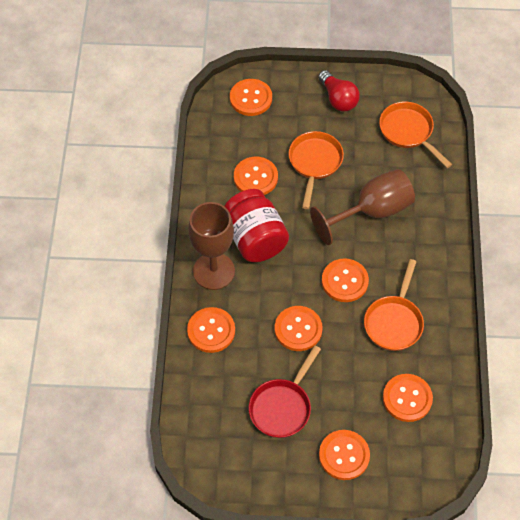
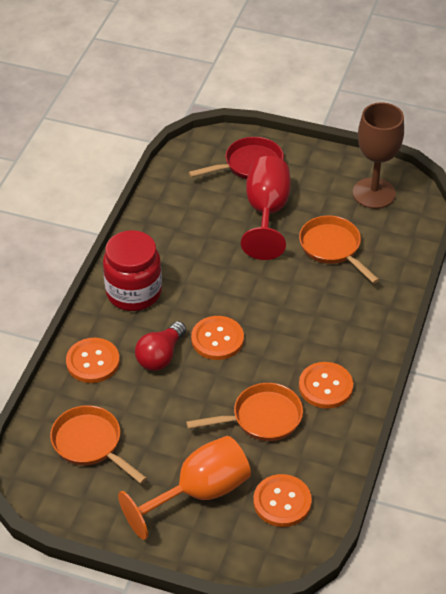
brown goblet: [188,202,235,290] [310,169,415,245] = 2 -> [353,102,404,209] = 1
orange button: [187,307,235,353] [230,79,272,116] [234,157,278,195] [275,306,323,351] [319,430,370,480] [322,258,369,302] [383,374,433,422] = 7 -> [66,338,120,383] [191,316,244,360] [253,474,312,527] [299,362,353,409] = 4
orange goblet: none = 0 -> [118,436,251,540] = 1
red goblet: none = 0 -> [241,156,291,260] = 1

